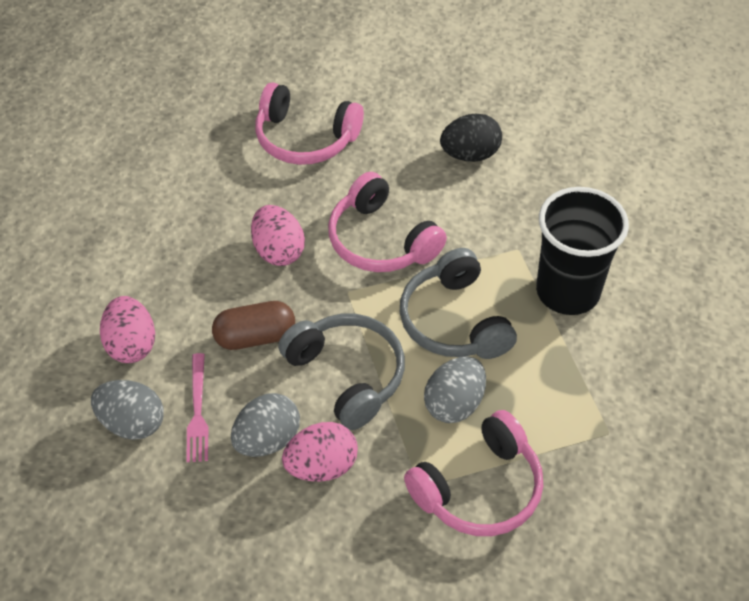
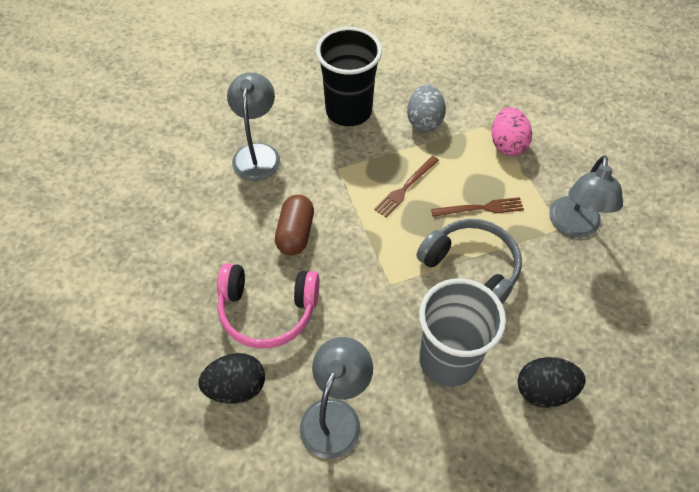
black egg: [440,114,502,162] = 1 -> [198,353,265,404] [518,357,585,408] = 2
brown fork: none = 0 -> [374,156,439,217] [431,197,524,217] = 2
grey cup: none = 0 -> [419,278,506,387] = 1
grey egg: [91,380,164,440] [231,393,300,457] [424,356,486,423] = 3 -> [407,84,446,132] = 1
grey headphones: [278,314,405,430] [400,248,517,359] = 2 -> [416,219,522,304] = 1
grey lamp: none = 0 -> [227,72,280,181] [300,337,373,459] [549,155,623,238] = 3
pink egg: [100,296,155,363] [251,205,305,266] [282,422,358,482] = 3 -> [492,107,532,156] = 1
pink fork: [186,353,208,462] = 1 -> none = 0
pink headphones: [255,82,364,165] [328,172,447,272] [404,410,543,536] = 3 -> [217,263,319,349] = 1

